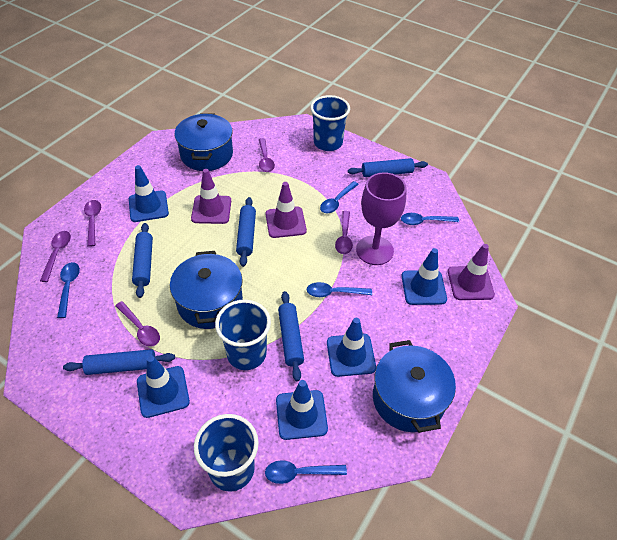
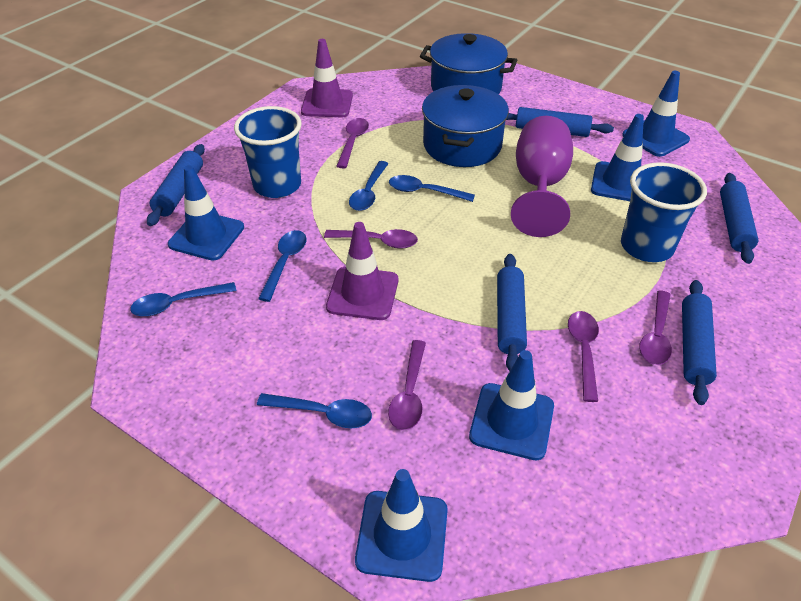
blue cup: [194,414,259,492] [215,300,271,370] [310,95,350,151] = 3 -> [234,106,302,198] [621,162,707,262] = 2
blue pot: [170,251,243,329] [175,113,233,171] [373,340,456,433] = 3 -> [420,33,517,94] [422,85,509,167] = 2
purple traffic cone: [191,169,231,224] [266,182,307,238] [448,244,495,300] = 3 -> [301,39,353,117] [326,222,398,320] = 2

